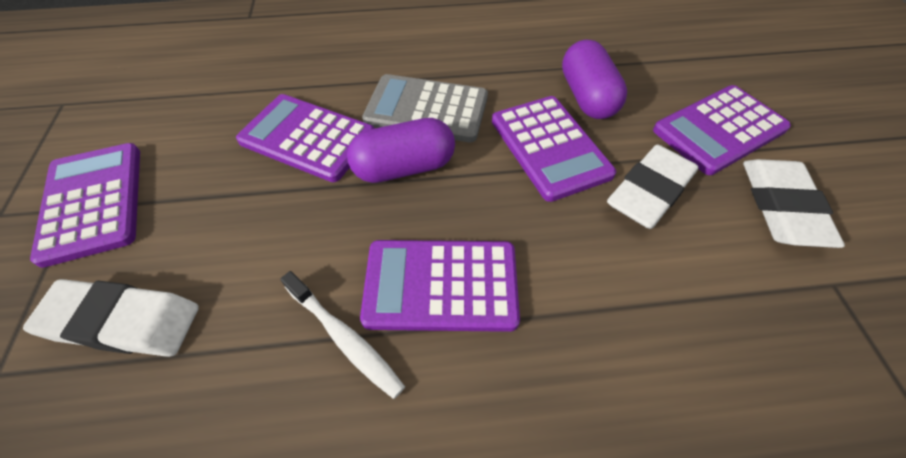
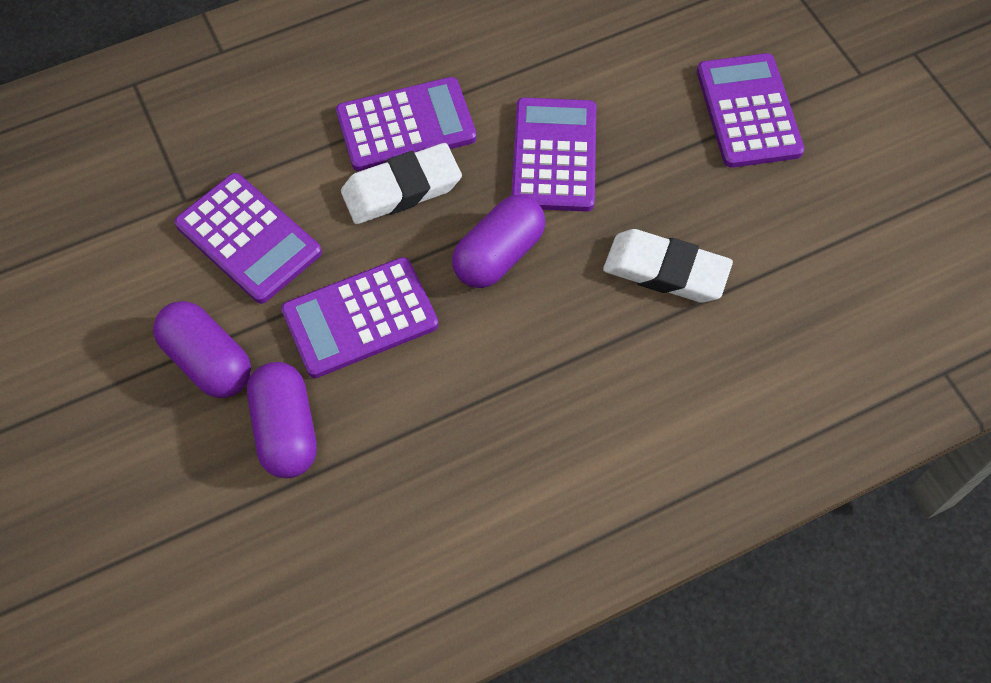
grey calculator: [362,74,488,142] = 1 -> none = 0
purple capsule: [347,118,455,183] [562,40,627,119] = 2 -> [153,301,251,398] [247,362,317,478] [452,195,545,288] = 3
white eraser: [23,279,199,357] [607,145,698,229] [743,159,845,248] = 3 -> [341,143,462,224] [603,229,733,303] = 2
white toothbrush: [280,271,405,399] = 1 -> none = 0

